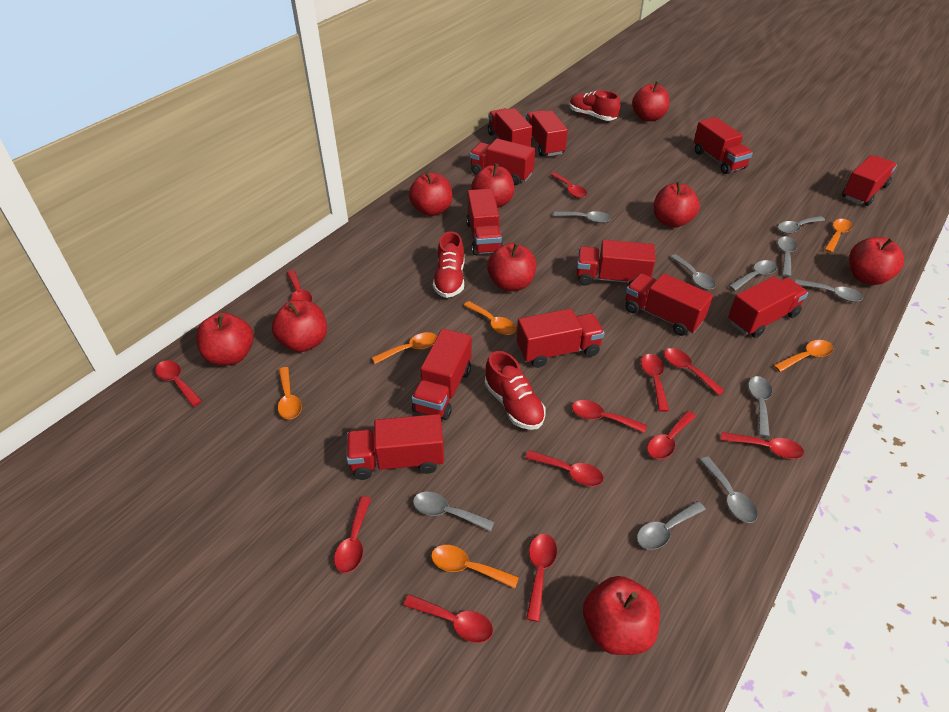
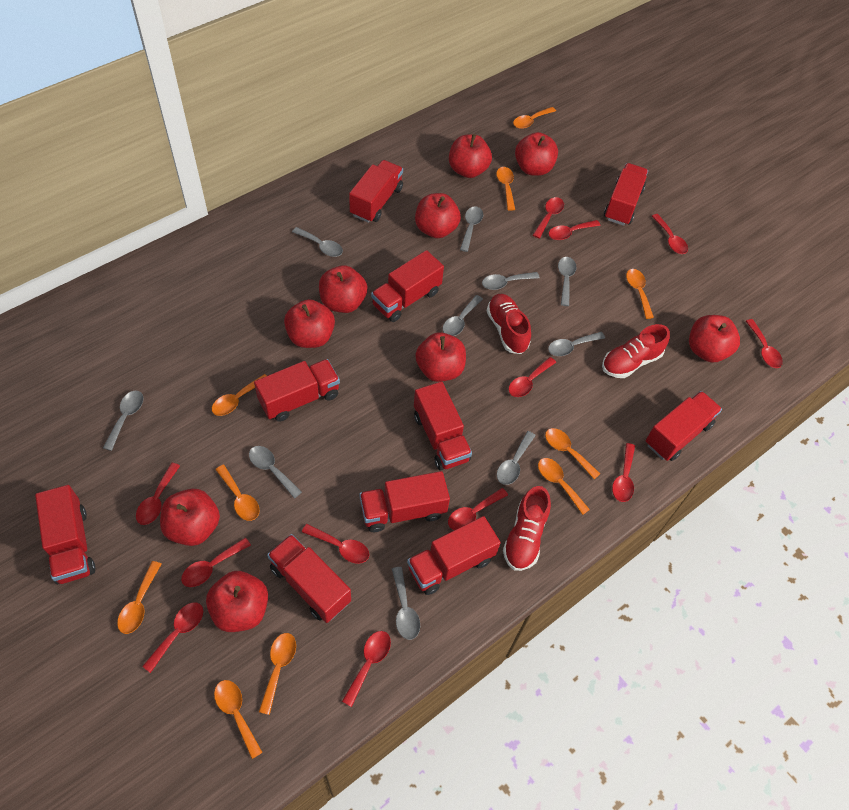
orange spoon: [278,367,302,419] [372,332,437,364] [431,545,519,588] [463,301,516,335] [773,340,834,372] [824,219,853,253] = 6 -> [117,561,161,634] [212,374,267,416] [214,680,263,759] [215,465,260,521] [259,633,296,715] [496,167,515,211] [513,107,556,129] [538,458,590,515] [545,428,600,480] [626,269,654,319] = 10
red truck: [346,414,444,480] [411,329,472,420] [466,189,503,255] [470,139,535,185] [488,108,532,147] [517,309,605,368] [526,110,568,156] [576,240,655,286] [625,273,713,336] [694,117,753,174] [728,276,808,338] [842,155,897,206] = 12 -> [35,485,95,584] [254,359,340,422] [267,534,351,623] [349,160,403,223] [359,471,450,532] [371,250,444,322] [407,516,501,595] [414,382,472,470] [604,163,648,226] [646,391,722,461] = 10

